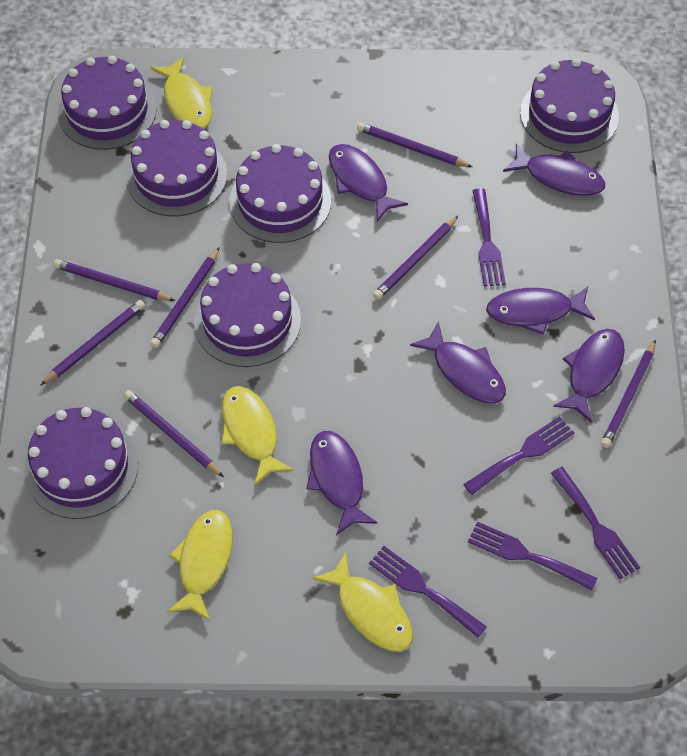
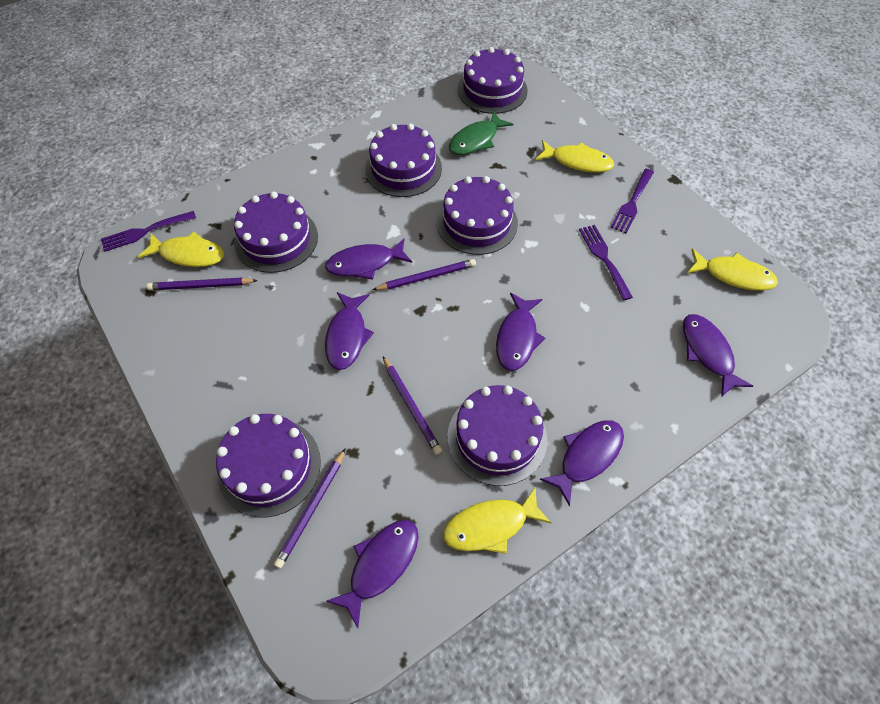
green fish: none = 0 -> [449,111,513,155] = 1
purple fork: [369,546,487,638] [463,416,574,495] [468,522,598,590] [472,188,506,286] [551,467,640,579] = 5 -> [101,211,196,252] [579,225,633,300] [610,169,654,233] = 3
purple pencil: [41,300,145,385] [53,259,175,301] [124,390,224,477] [150,247,220,348] [357,123,472,167] [373,216,458,300] [601,340,656,448] = 7 -> [147,277,258,290] [274,448,346,569] [372,259,476,290] [383,356,442,455] = 4

